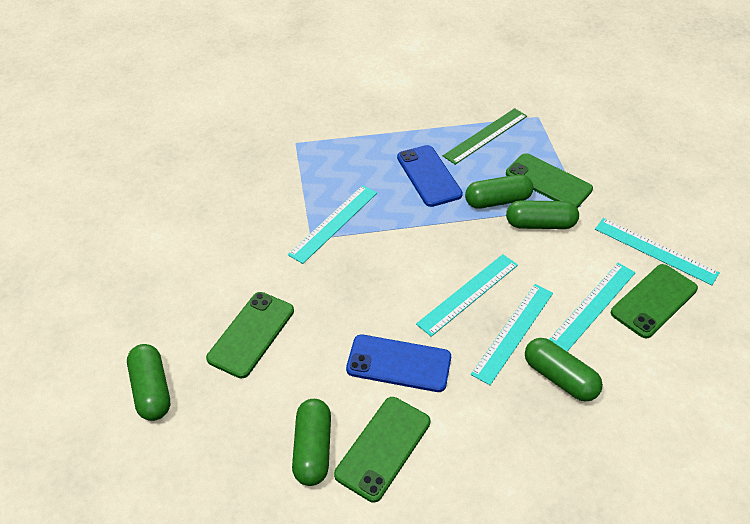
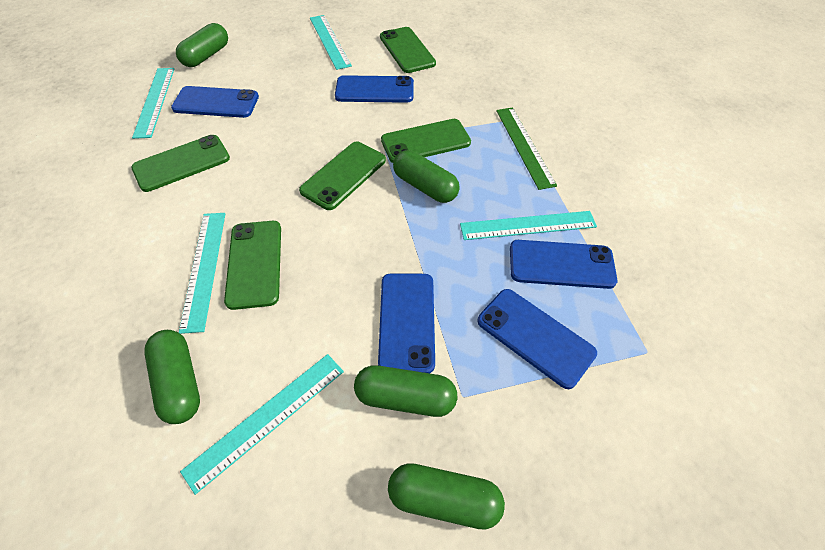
blue phone: [346,334,451,392] [397,145,463,207] = 2 -> [171,86,259,118] [335,75,414,103] [378,273,435,373] [477,289,597,389] [510,240,617,289] = 5
green phone: [206,292,294,378] [334,397,430,502] [506,153,593,208] [611,264,698,338] = 4 -> [131,135,230,192] [224,221,281,310] [299,142,386,210] [380,27,436,73] [381,119,471,163] = 5

